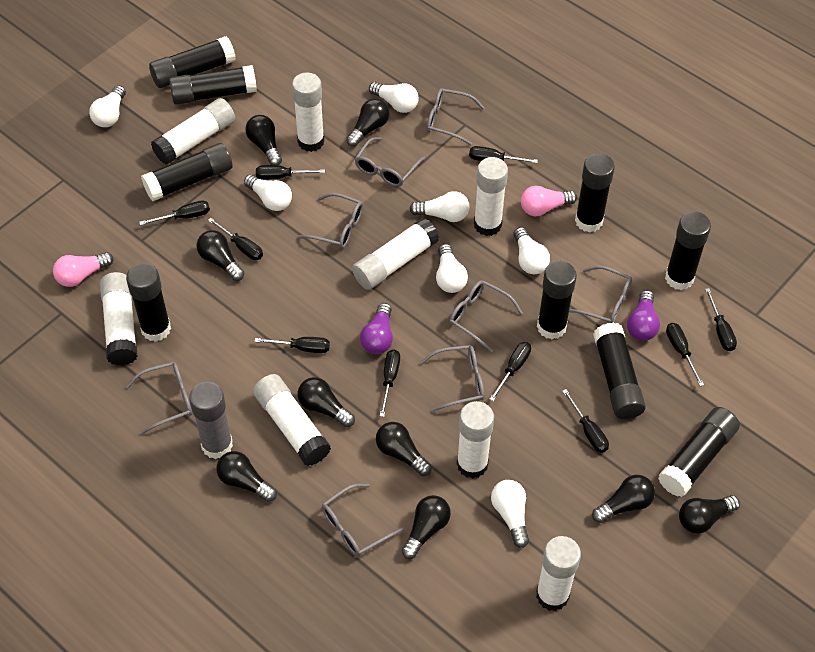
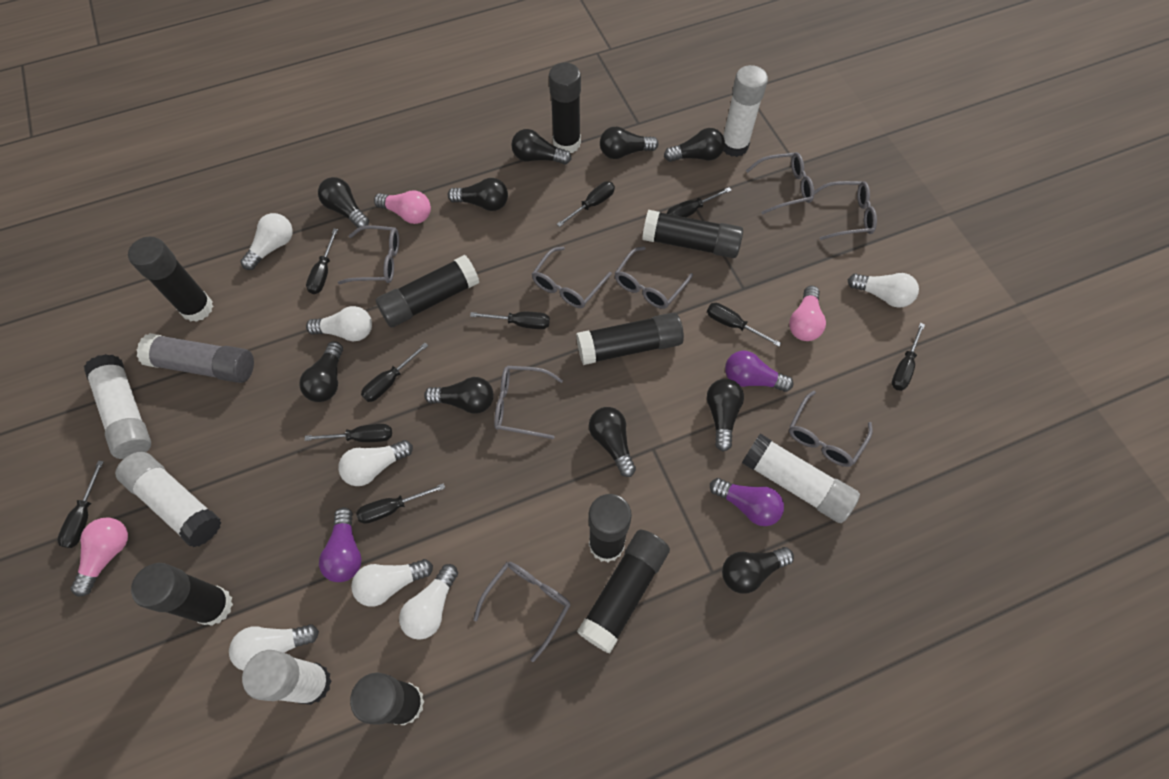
black light bulb: [196,230,244,281] [216,451,277,502] [245,115,282,165] [298,377,355,427] [346,98,390,147] [376,422,432,476] [402,495,451,559] [592,475,655,523] [679,495,740,534] = 9 -> [299,342,343,402] [318,177,369,228] [424,377,494,414] [448,178,508,211] [511,129,571,165] [589,407,636,477] [600,127,659,159] [664,128,725,162] [707,379,744,452] [722,547,794,594] = 10
pink light bulb: [53,252,113,287] [521,186,577,216] = 2 -> [71,517,128,597] [374,190,431,224] [789,286,826,341] = 3
purple light bulb: [360,303,393,354] [627,290,660,341] = 2 -> [319,507,361,582] [710,478,784,526] [725,351,794,392] = 3
white glue stick: [100,272,138,366] [151,98,235,165] [253,374,331,466] [292,72,325,152] [352,218,439,290] [457,401,494,479] [474,157,508,236] [536,536,581,611] = 8 -> [84,354,151,459] [115,452,222,548] [242,650,332,705] [723,65,768,157] [742,434,860,523] = 5

